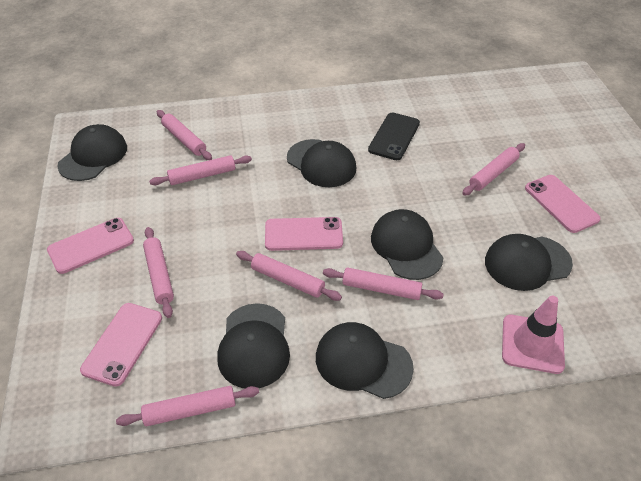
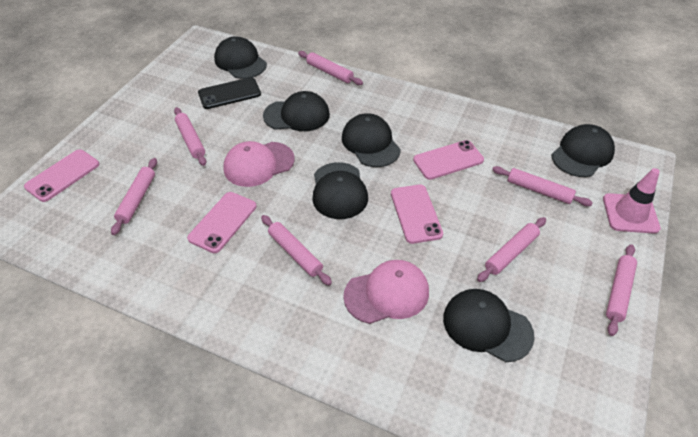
pink cap: none = 0 -> [223,141,294,187] [343,260,429,324] = 2

